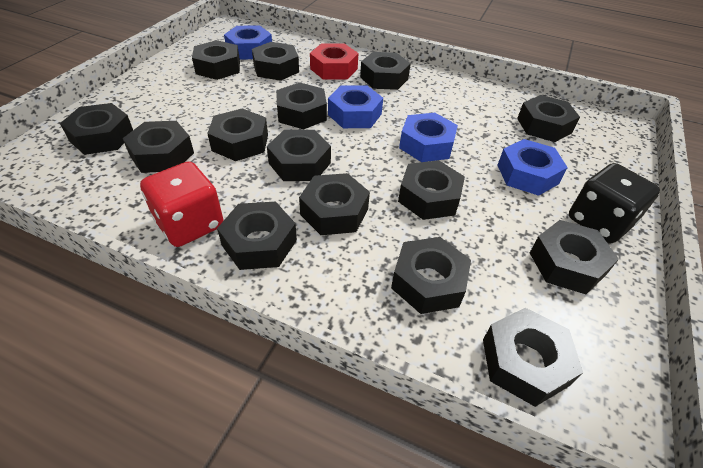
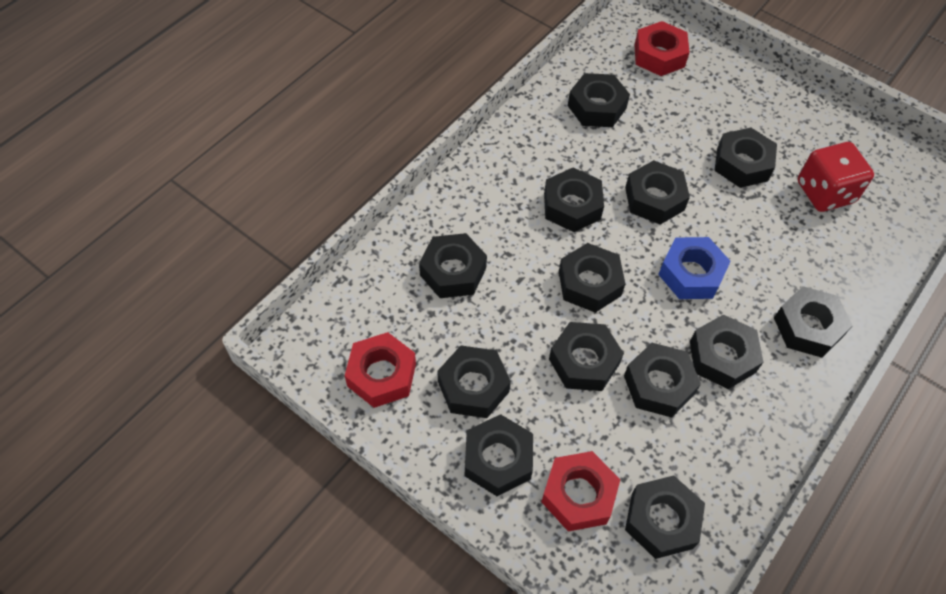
black dice: [569,163,660,243] = 1 -> none = 0
black nut: [60,103,133,155] [123,121,194,173] [192,40,240,80] [207,108,268,161] [217,202,297,270] [252,42,299,81] [267,130,331,181] [276,82,327,129] [299,173,370,235] [360,52,411,90] [391,237,471,314] [398,160,465,220] [483,308,583,407] [517,95,580,142] [530,220,619,294] = 15 -> [419,233,487,298] [437,345,511,418] [465,414,533,496] [544,168,604,232] [549,322,624,391] [559,243,625,313] [568,73,630,127] [624,343,701,418] [625,160,690,225] [625,476,705,559] [690,314,763,389] [714,128,777,188] [774,286,853,358] = 13
blue nut: [224,25,272,60] [328,85,383,128] [399,113,458,162] [497,139,568,196] = 4 -> [658,237,731,299] = 1
red nut: [310,44,358,80] = 1 -> [345,332,416,408] [541,451,620,532] [634,21,690,76] = 3

